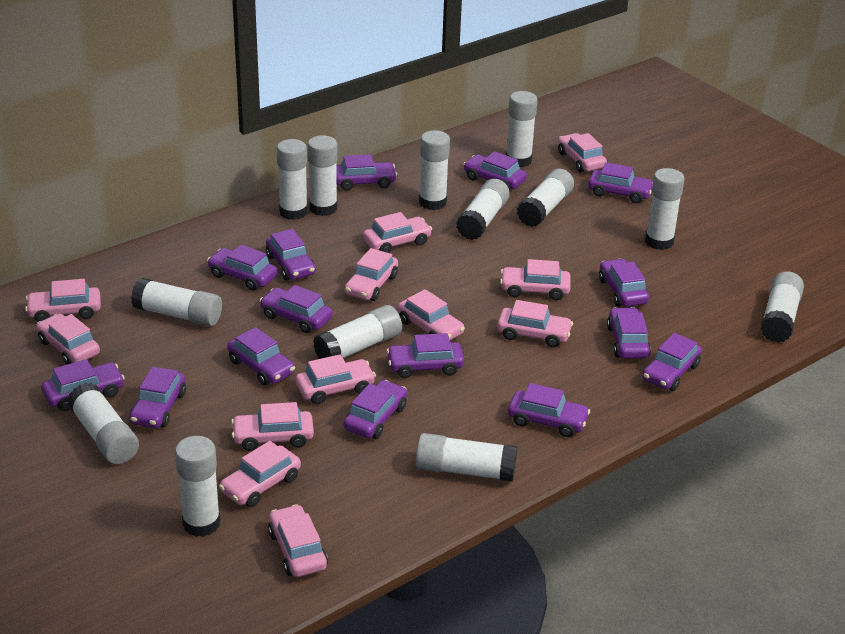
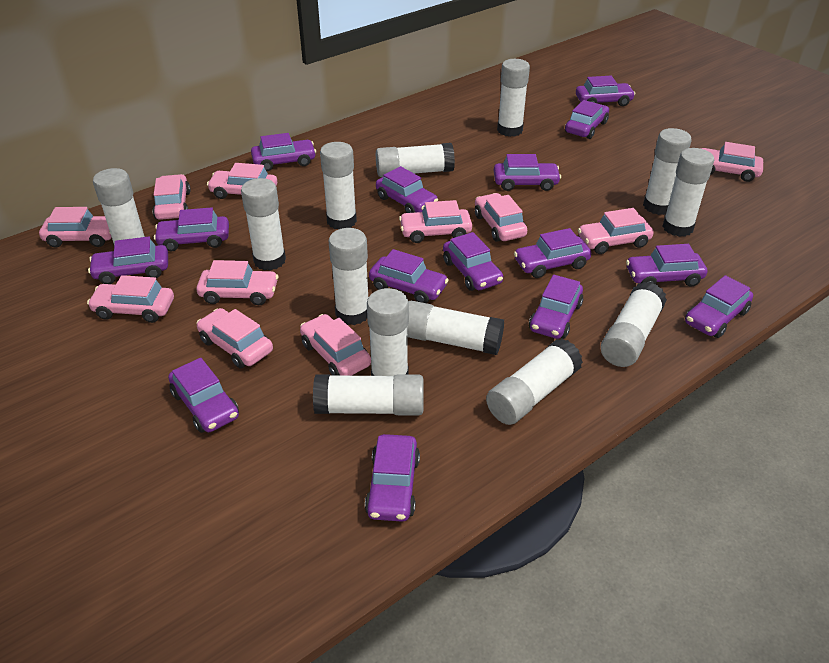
pink car: [25,279,101,322] [36,313,100,365] [219,441,301,507] [231,402,314,451] [268,504,328,577] [295,354,376,404] [345,248,398,301] [363,212,432,253] [398,289,465,340] [497,300,573,348] [500,259,571,300] [558,133,607,173] = 12 -> [39,207,112,248] [87,275,174,323] [152,174,191,220] [196,260,278,305] [196,308,273,368] [207,163,277,199] [300,314,371,376] [399,200,472,243] [475,193,527,242] [578,208,654,254] [701,142,763,182] = 11

